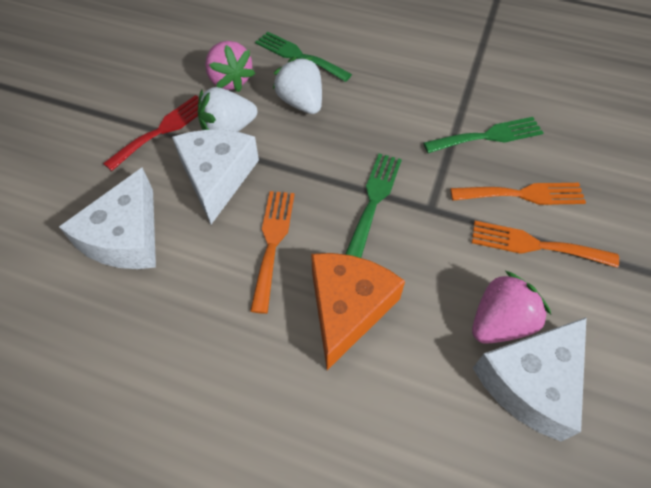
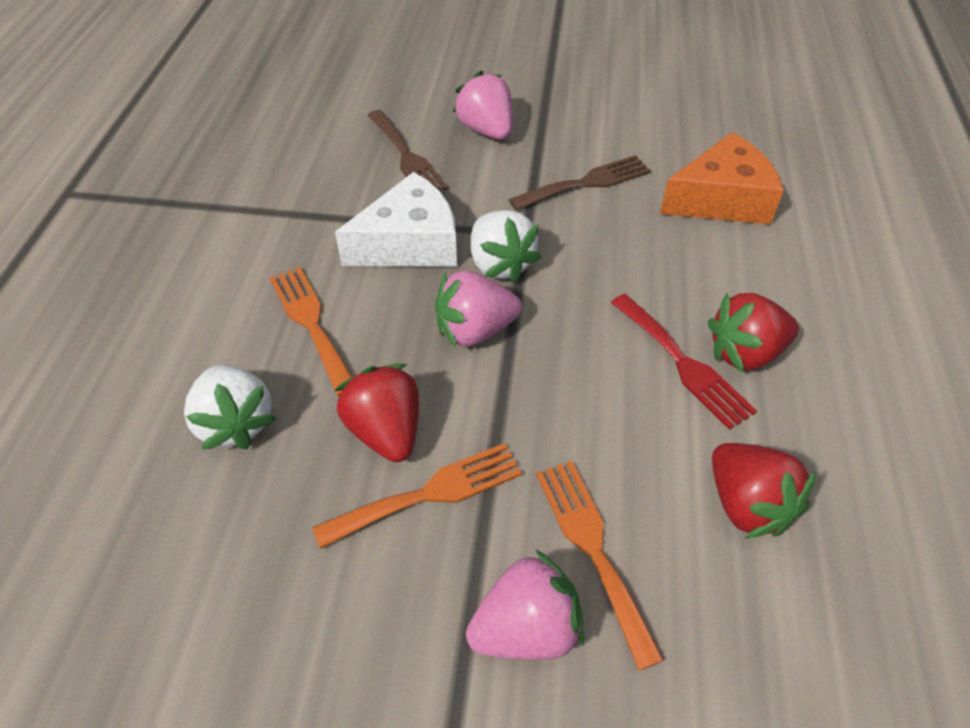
brown fork: none = 0 -> [367,110,448,192] [508,155,651,210] = 2
green fork: [255,32,352,82] [345,154,402,258] [423,117,544,153] = 3 -> none = 0
pink strawberry: [205,41,255,92] [472,271,551,344] = 2 -> [435,271,522,348] [453,71,513,140] [466,550,585,660] = 3
red strawberry: none = 0 -> [335,364,419,462] [708,293,799,372] [712,443,816,539] = 3
white cheese: [59,167,156,269] [172,130,259,224] [473,317,587,442] = 3 -> [335,172,457,267] = 1

